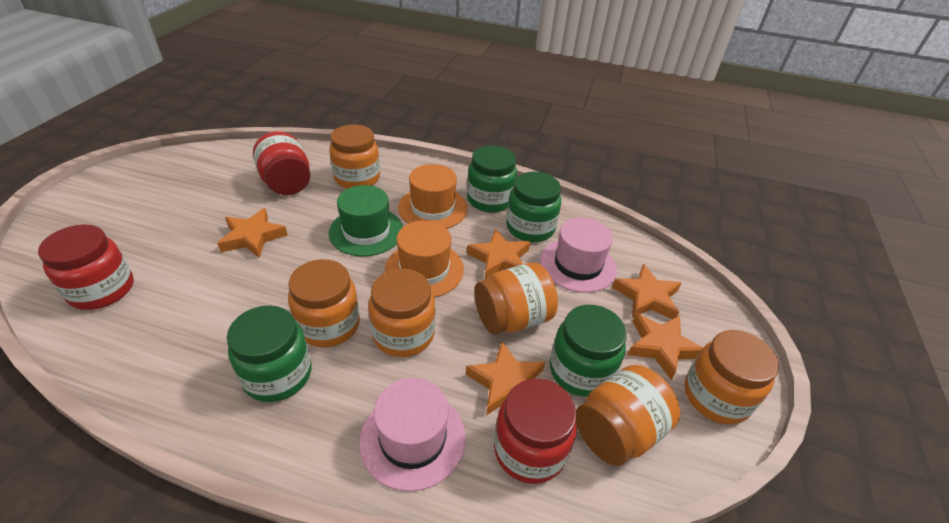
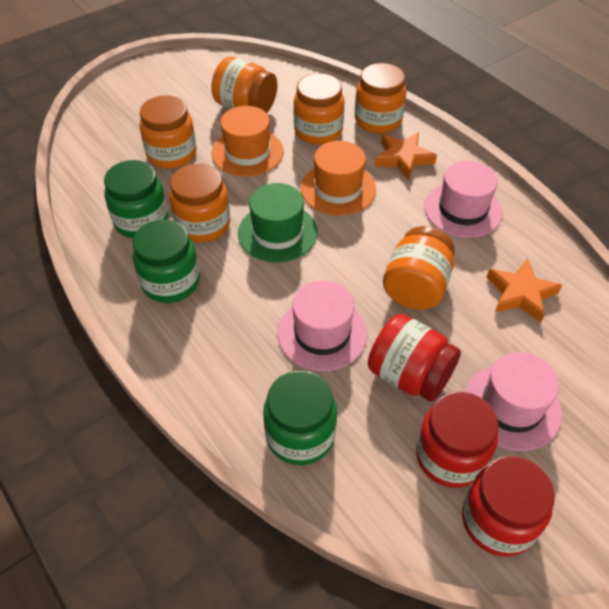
green jar: [227,305,312,402] [467,145,517,212] [506,172,561,242] [550,305,627,397] = 4 -> [104,160,168,238] [133,220,200,303] [263,371,337,465] = 3
orange star: [217,208,288,258] [466,341,545,415] [467,229,530,279] [612,264,681,319] [628,313,703,380] = 5 -> [375,132,437,180] [486,259,562,323] = 2
pink hat: [359,378,466,491] [540,217,617,293] = 2 -> [278,281,367,371] [424,161,503,238] [465,352,562,451] = 3

